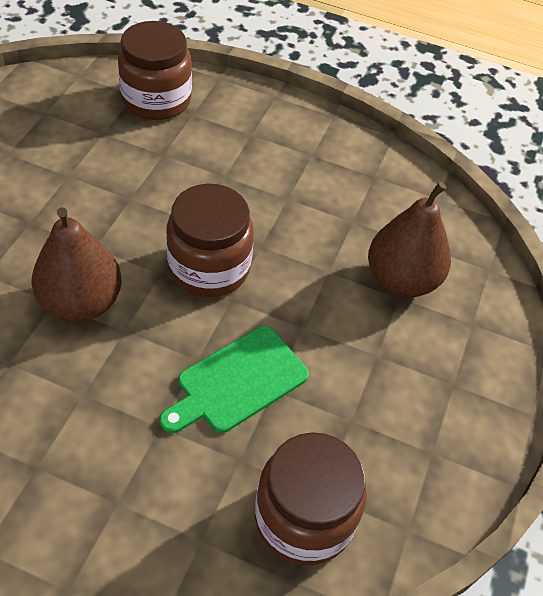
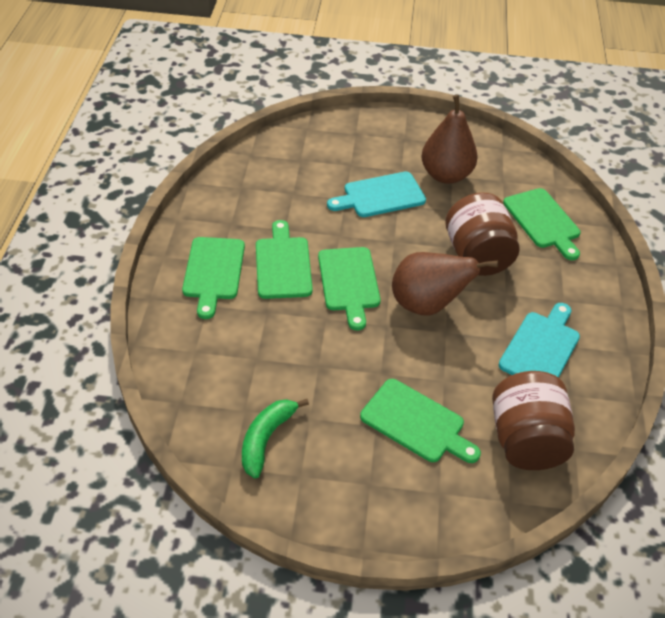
brown jar: [118,21,192,120] [166,184,254,297] [255,432,367,565] = 3 -> [445,192,520,276] [492,371,575,470] = 2
green banana: none = 0 -> [242,399,309,478] = 1
green cutting board: [160,326,309,433] = 1 -> [182,237,245,319] [256,220,313,299] [318,247,381,330] [360,379,481,463] [503,188,581,260] = 5
turquoise cutting board: none = 0 -> [327,172,426,217] [499,303,580,378] = 2

